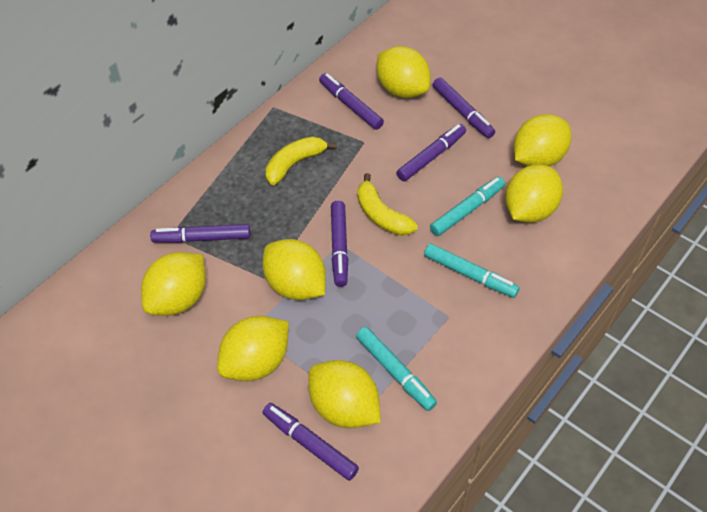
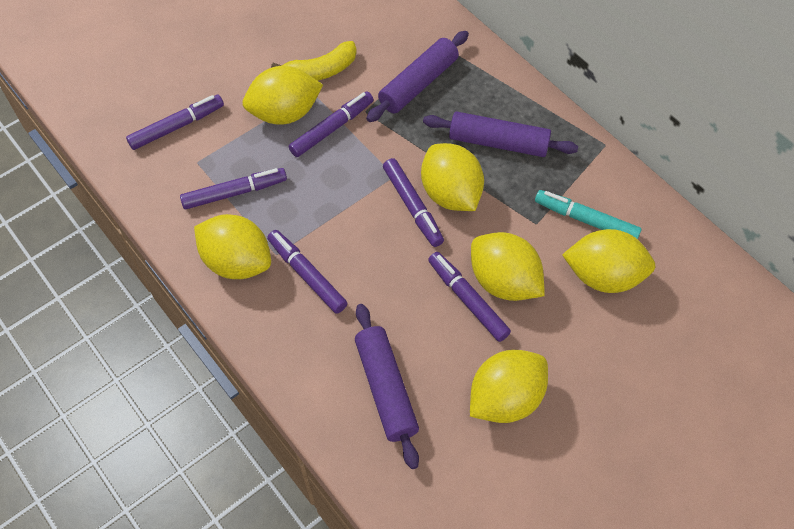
purple rolling pin: none = 0 -> [355,304,419,469] [366,31,469,122] [423,111,578,157] = 3
turquoise marker: [356,327,437,411] [424,243,520,298] [430,177,505,236] = 3 -> [535,190,642,239] = 1
yellow banana: [265,136,336,185] [357,173,418,236] = 2 -> [271,41,357,81] = 1
yellow lemon: [141,252,206,316] [217,316,289,381] [263,239,326,300] [308,360,381,428] [377,46,431,98] [505,164,563,223] [514,114,571,167] = 7 -> [194,214,271,279] [243,66,323,125] [421,143,484,211] [470,350,548,423] [471,232,545,301] [562,229,655,293] = 6

